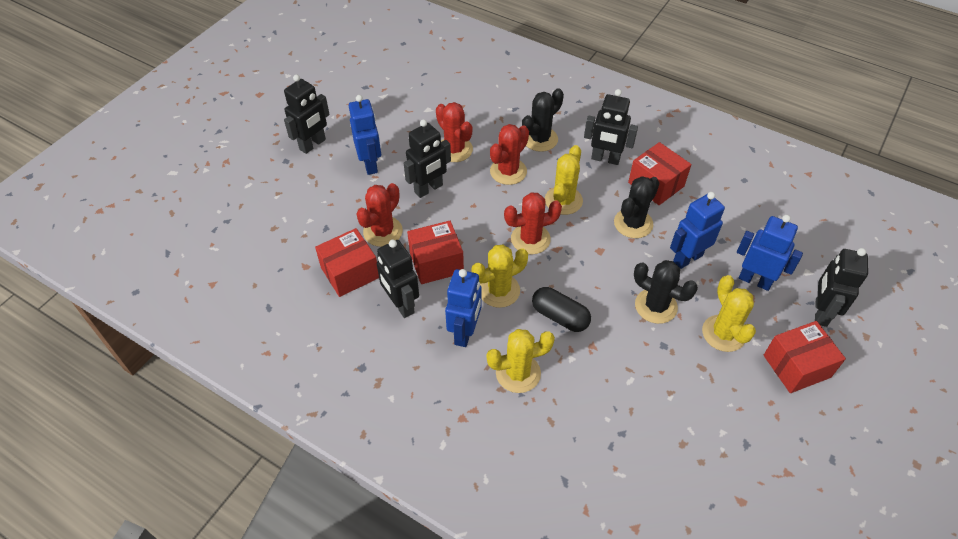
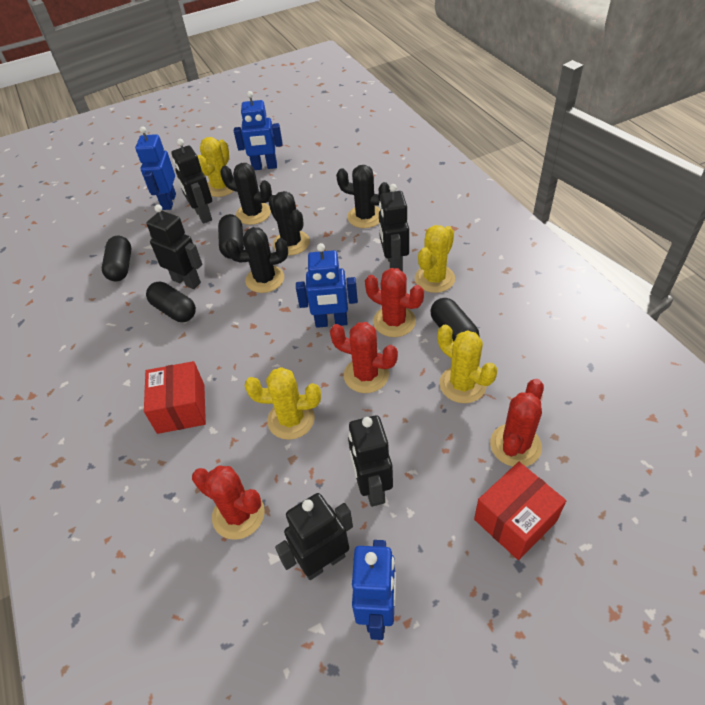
black cactus: [522,88,564,152] [614,176,660,238] [634,260,698,324] = 3 -> [220,163,272,225] [225,227,288,293] [268,191,310,255] [336,165,390,228] = 4
black capsule: [532,287,591,332] = 1 -> [102,236,131,281] [146,282,196,322] [218,214,244,259] [430,298,480,341] = 4
red box: [315,228,379,297] [407,221,464,284] [628,142,691,205] [764,321,846,393] = 4 -> [144,361,206,434] [474,462,566,560] = 2

